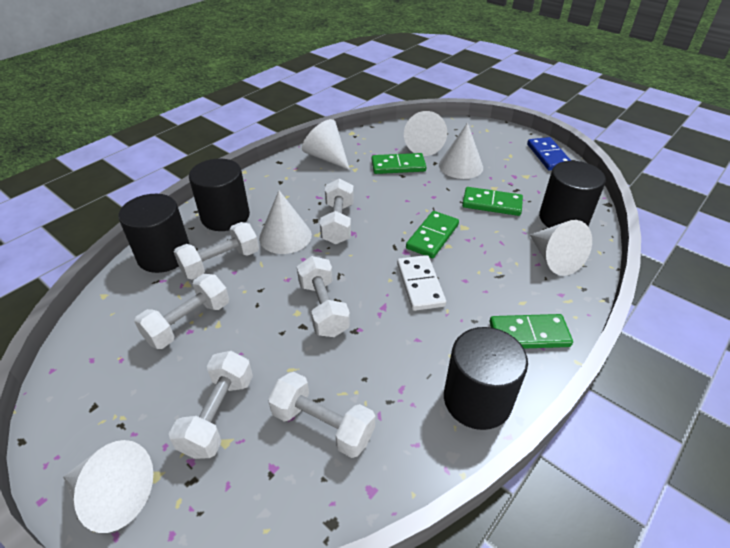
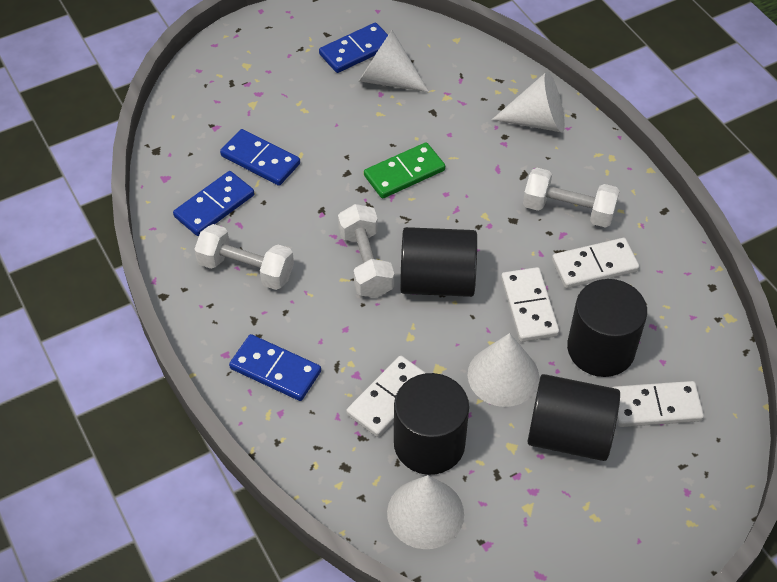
blue domino: [527,137,571,170] = 1 -> [173,171,254,236] [220,129,300,186] [229,334,321,401] [319,23,388,73] = 4
green domino: [372,153,426,174] [406,211,459,258] [462,187,523,216] [490,314,573,349] = 4 -> [364,142,445,199] = 1
white cone: [63,440,153,533] [259,190,312,254] [302,119,350,170] [404,111,447,156] [439,123,483,179] [530,220,592,276] = 6 -> [359,30,429,92] [387,475,464,549] [468,333,539,407] [492,72,565,133] = 4
white domino: [397,255,446,311] = 1 -> [346,356,426,437] [501,267,560,342] [552,238,640,288] [612,381,704,427] = 4
white dumbbell: [134,274,229,349] [169,351,253,459] [174,222,259,280] [268,372,375,458] [297,256,350,337] [320,179,354,244] = 6 -> [194,224,294,290] [338,204,394,298] [523,168,620,228] = 3

